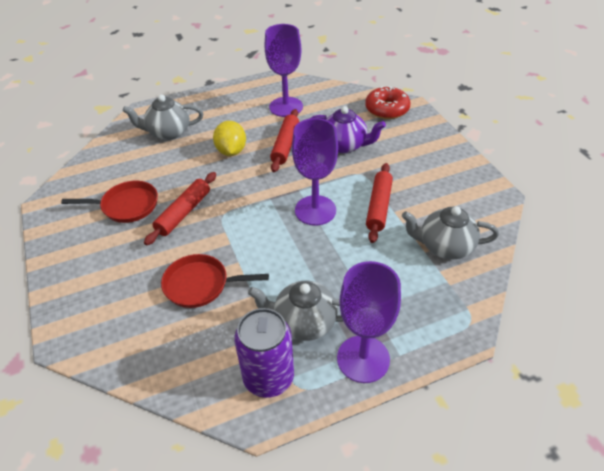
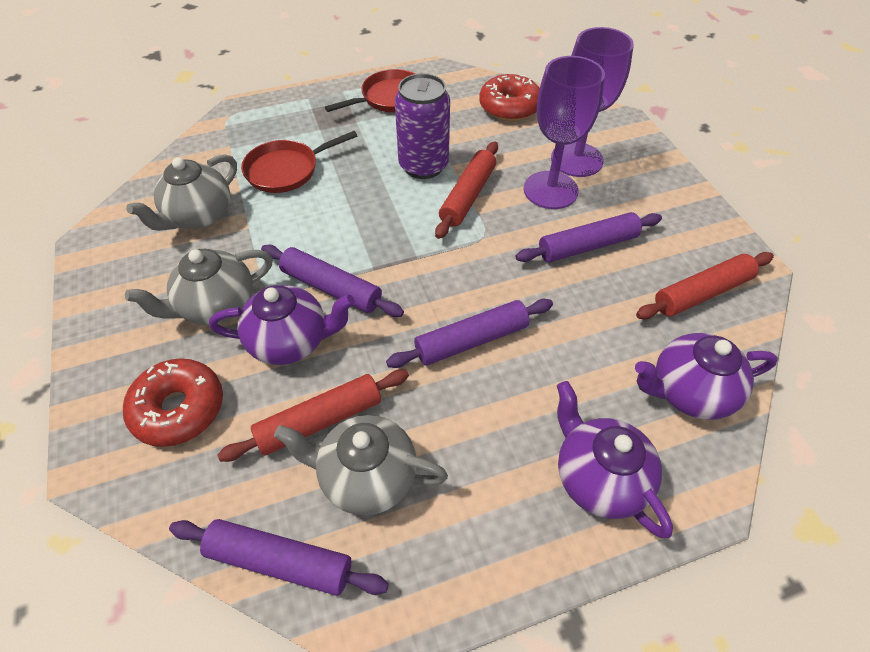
purple goblet: [265,24,303,117] [292,118,338,226] [337,261,401,383] = 3 -> [524,56,605,209] [551,27,634,177] = 2
purple rolling pin: none = 0 -> [169,519,389,596] [261,245,404,317] [386,299,553,368] [516,212,662,262] = 4
purple teapot: [311,106,386,153] = 1 -> [209,285,355,365] [557,381,673,538] [635,333,778,420] = 3
red donut: [365,86,411,119] = 1 -> [123,358,223,447] [479,74,540,121] = 2
yellow lemon: [213,121,246,156] = 1 -> none = 0

